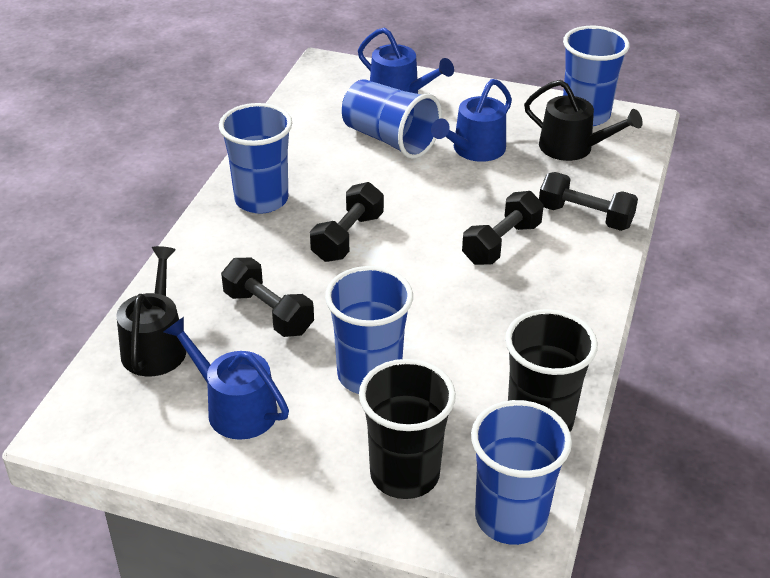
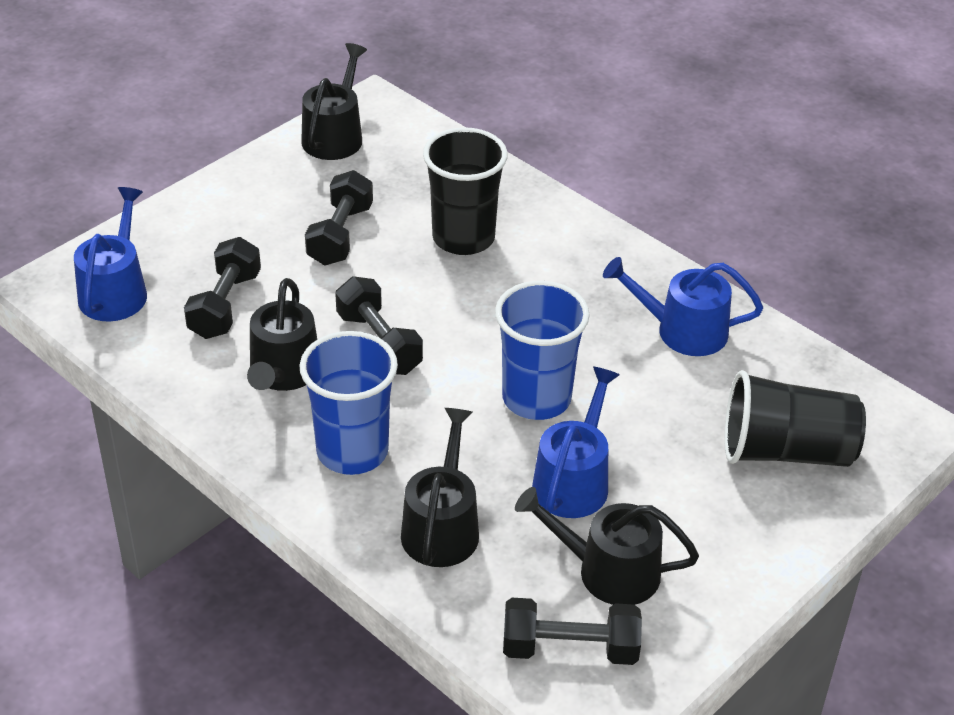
black watering can: [116,246,186,377] [524,80,643,161] = 2 -> [247,278,317,391] [301,43,367,160] [401,408,479,567] [515,487,699,605] = 4
blue cup: [219,103,292,214] [325,266,413,394] [342,79,442,159] [471,400,572,545] [563,26,630,126] = 5 -> [300,331,398,475] [495,281,590,420] = 2

